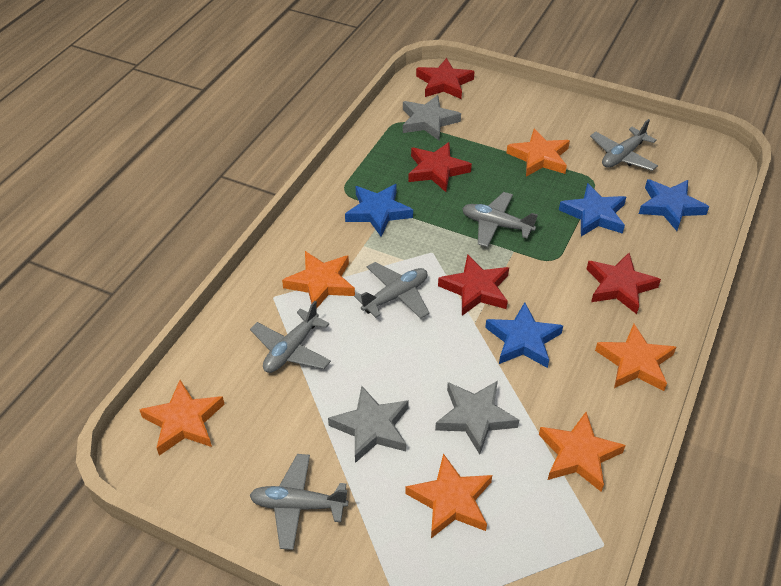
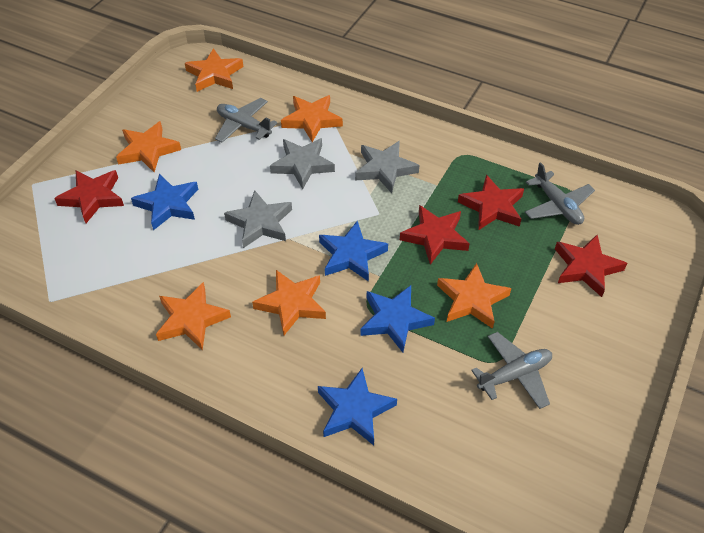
grey plane: [249,454,348,550] [250,301,331,373] [354,262,429,319] [462,192,538,247] [590,119,658,171] = 5 -> [215,98,277,143] [471,332,552,409] [525,162,595,225] = 3

